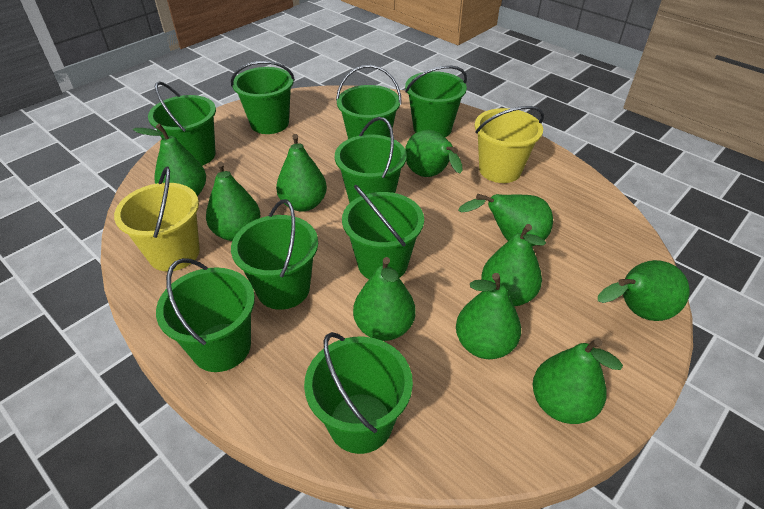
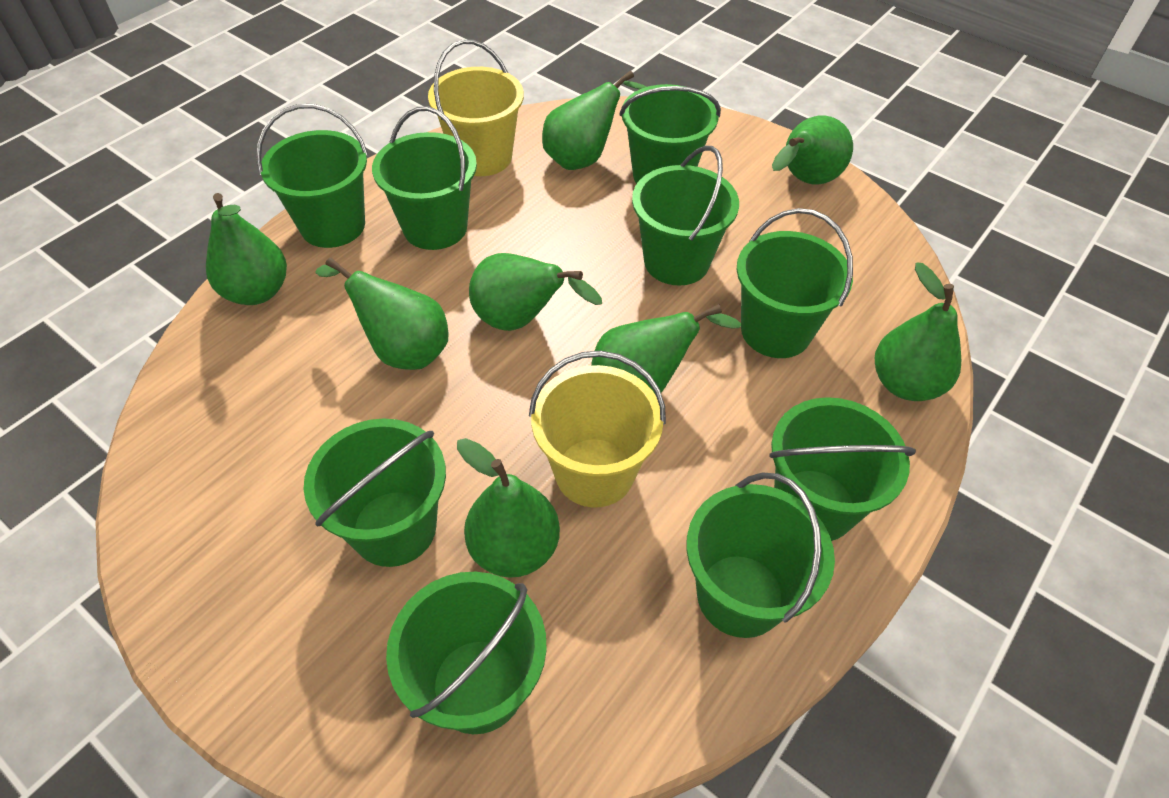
green pear: [133,124,206,196] [206,162,260,241] [276,134,327,212] [353,257,416,341] [405,130,463,177] [456,273,521,359] [458,194,553,246] [481,224,546,306] [533,338,623,424] [598,260,690,321] = 10 -> [206,193,287,305] [315,257,449,370] [457,438,560,578] [469,253,602,331] [542,71,646,170] [591,304,741,395] [772,115,853,184] [875,262,961,401] = 8

